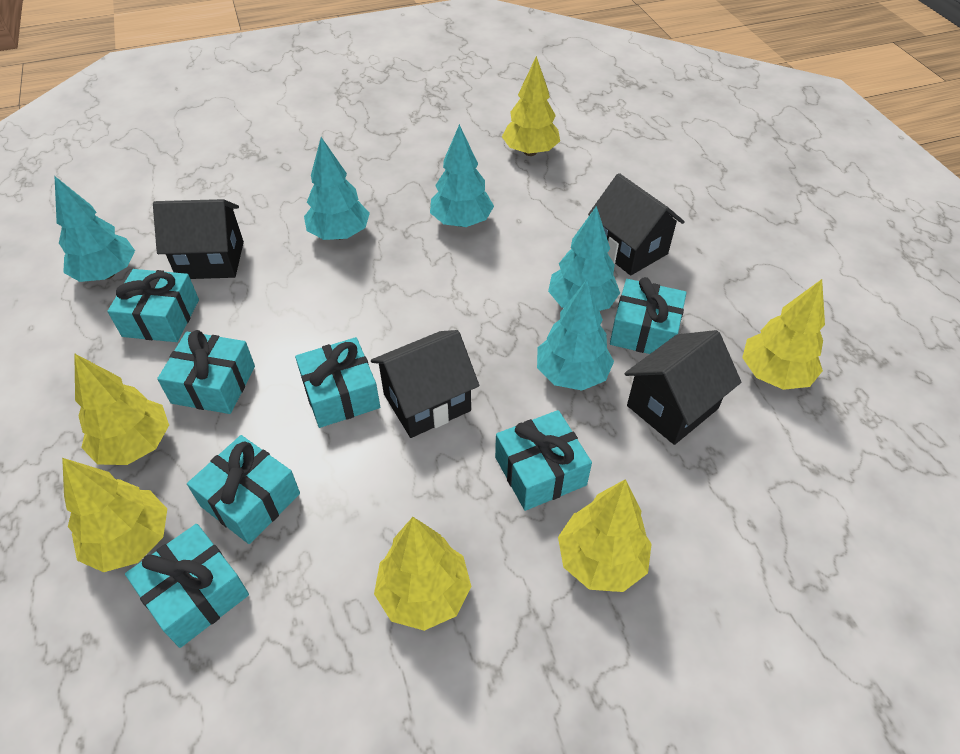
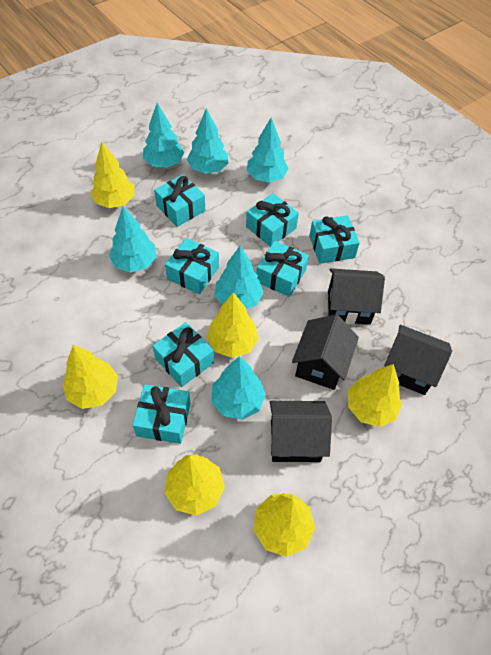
turquoise tree: [54,176,135,282] [304,137,370,240] [430,124,494,227] [537,280,614,390] [548,206,620,311] = 5 -> [109,206,156,273] [143,103,184,168] [187,108,228,174] [211,356,266,420] [215,246,264,309] [247,118,288,183] = 6

